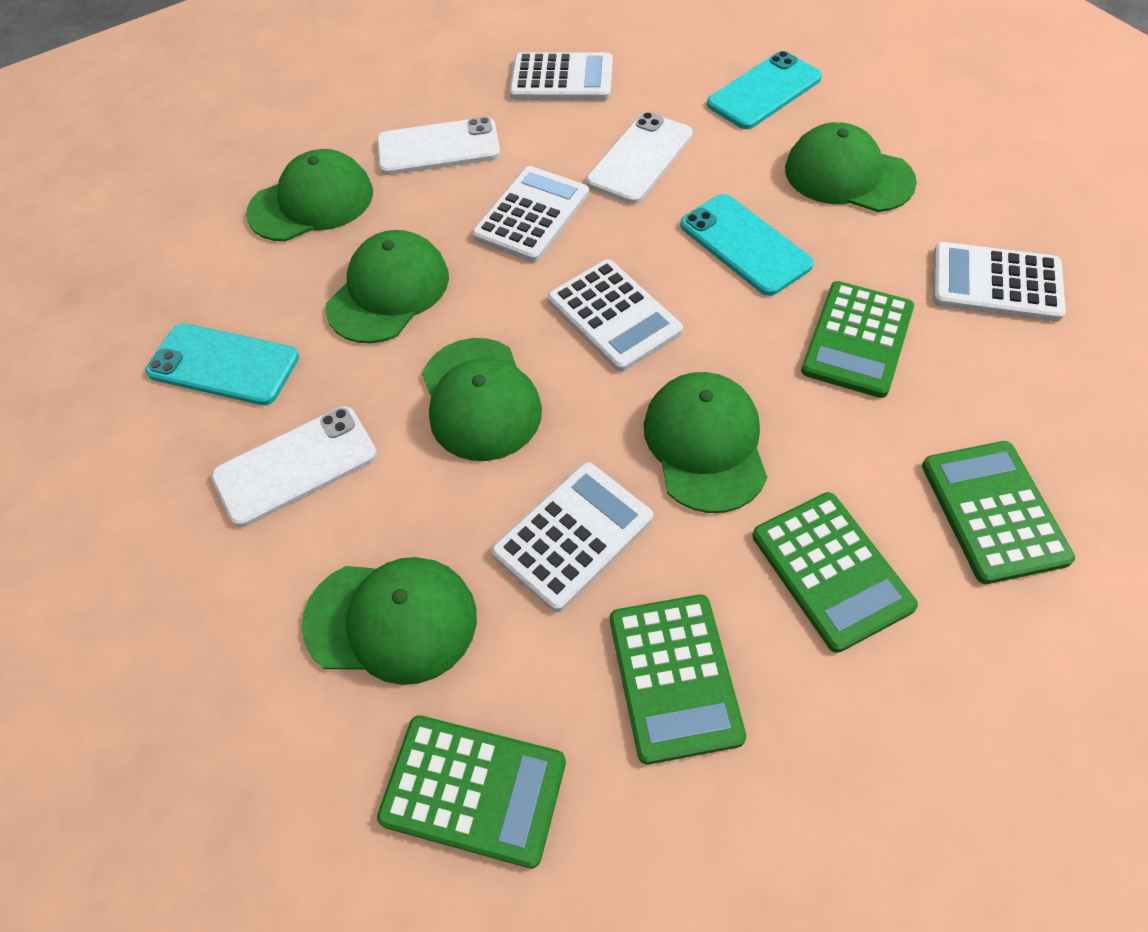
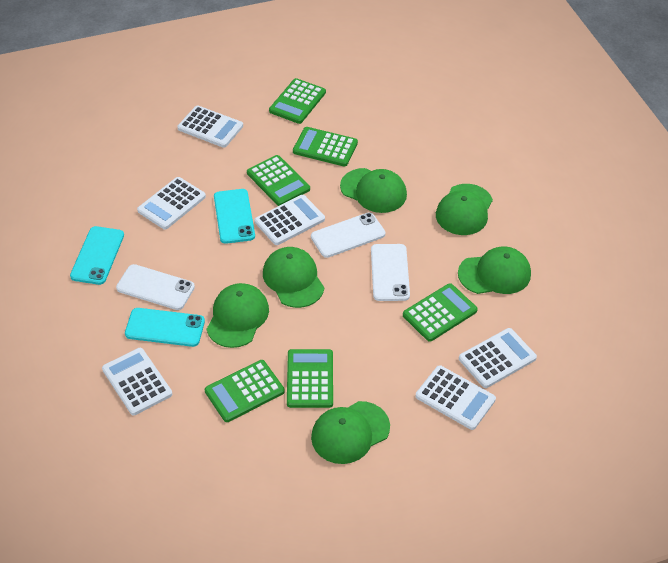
green calculator: [377,715,566,868] [610,594,746,764] [752,492,918,653] [801,281,914,398] [922,441,1075,584] = 5 -> [205,360,285,422] [247,155,310,206] [269,78,326,124] [287,349,333,408] [293,127,358,167] [403,283,478,342] = 6
white calculator: [472,166,589,262] [491,462,653,612] [509,52,613,100] [548,259,683,372] [933,242,1066,322] = 5 -> [102,348,172,415] [137,177,206,230] [177,105,243,148] [255,195,325,245] [416,365,496,430] [459,328,537,388] = 6

